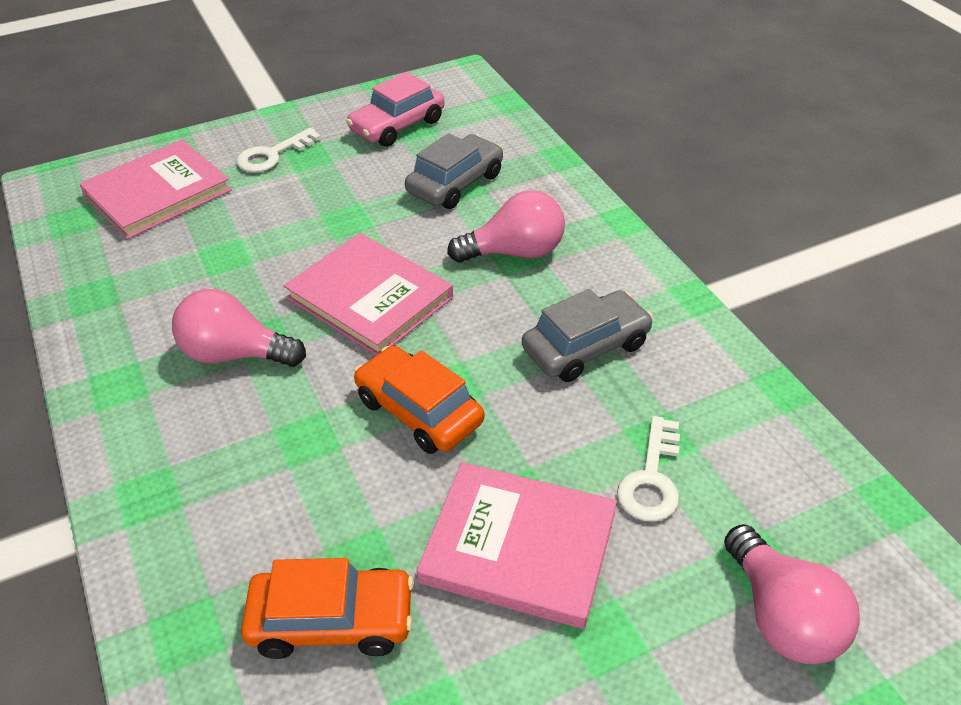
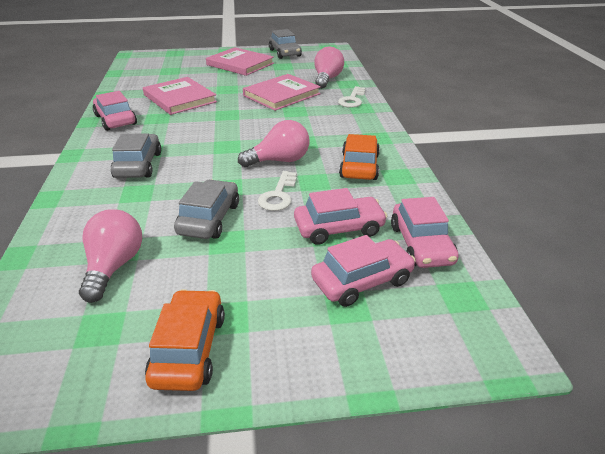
grey car: [405,133,503,209] [522,289,653,382] = 2 -> [111,133,161,178] [174,180,239,239] [269,29,302,59] = 3
pink car: [346,72,445,147] = 1 -> [93,91,137,131] [294,188,388,245] [311,235,416,307] [391,197,459,268] = 4

